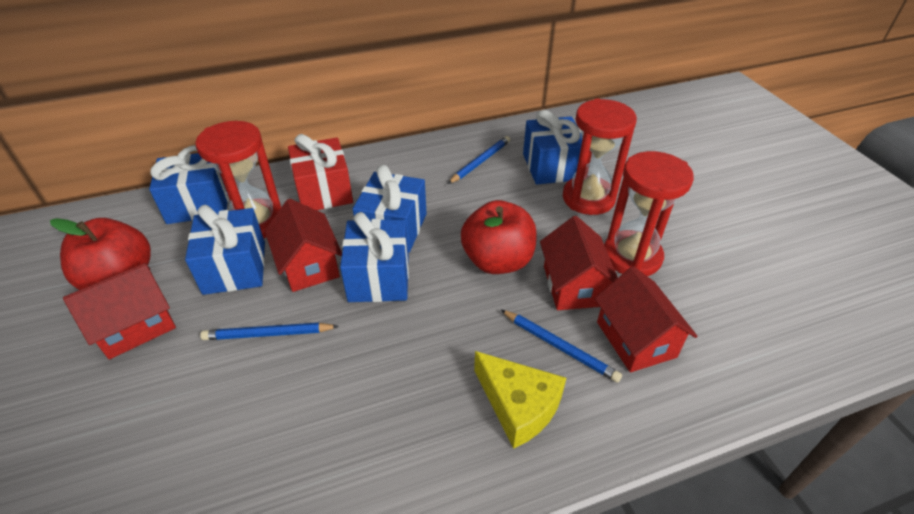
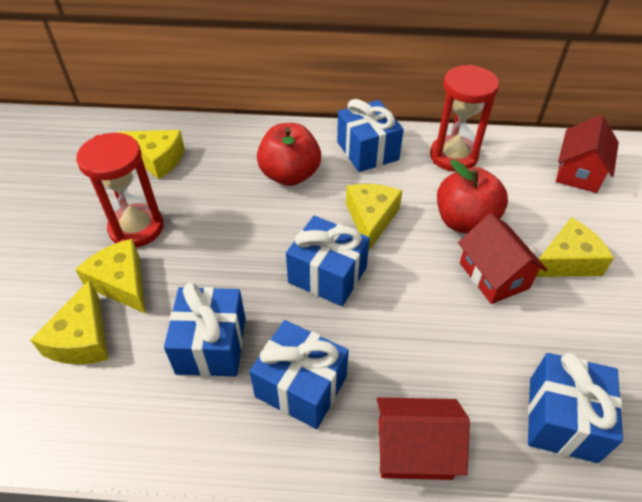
blue pencil: [200,323,339,340] [448,136,510,184] [501,310,622,383] = 3 -> none = 0
red gift: [288,134,353,210] = 1 -> none = 0
red hourglass: [195,121,281,238] [563,99,637,215] [604,151,694,276] = 3 -> [76,133,164,247] [430,64,499,172] = 2
red house: [63,263,176,359] [265,199,342,292] [540,216,618,310] [595,266,698,372] = 4 -> [377,397,470,480] [458,213,547,304] [556,115,619,193] = 3
yellow cheese: [474,351,566,449] = 1 -> [30,280,108,364] [75,239,146,314] [118,130,185,180] [346,184,402,251] [536,217,614,277] = 5

